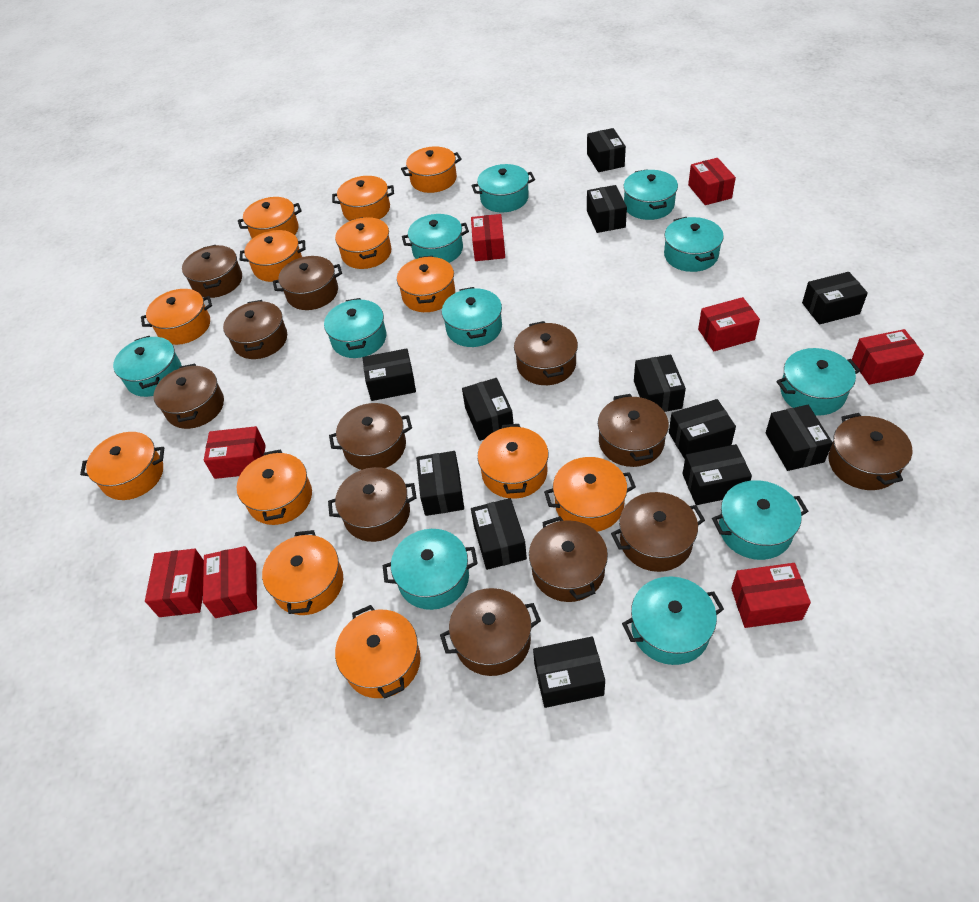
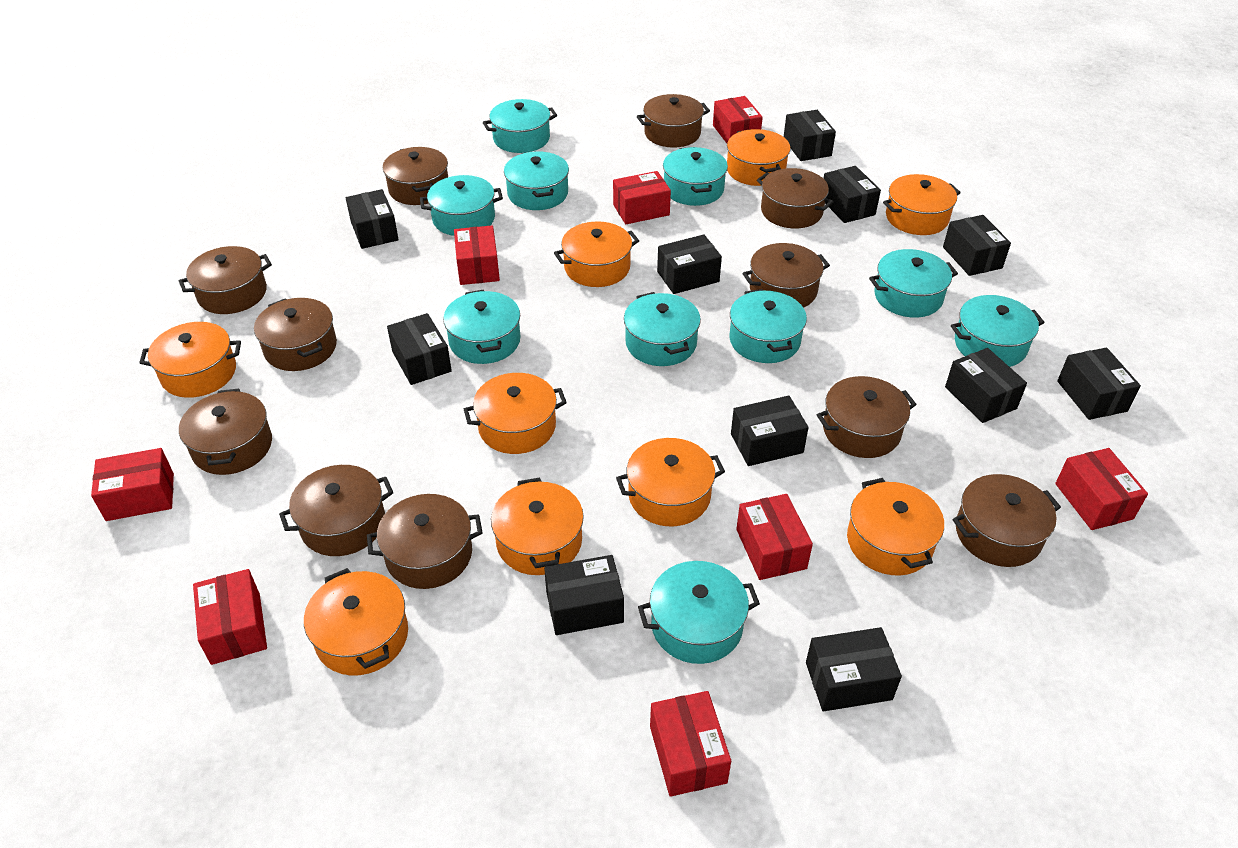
black box: [363,348,416,401] [416,451,464,516] [462,378,514,441] [471,498,527,570] [533,636,605,708] [587,128,626,172] [587,185,627,233] [634,355,686,412] [669,399,736,459] [682,444,752,505] [766,405,833,471] [802,272,868,325] = 12 -> [346,189,399,249] [387,313,452,385] [544,555,624,635] [657,234,722,294] [731,396,809,466] [784,110,836,161] [806,627,902,711] [823,166,881,223] [943,215,1011,276] [945,348,1027,423] [1057,348,1141,420] = 11
brown pot: [154,363,224,429] [182,245,242,298] [223,300,287,359] [273,256,342,310] [328,467,417,542] [329,403,412,470] [440,588,541,676] [514,321,578,385] [529,516,608,602] [598,394,669,467] [611,492,705,572] [828,413,912,490] = 12 -> [179,246,272,314] [179,388,272,475] [254,298,337,371] [279,465,393,556] [367,494,483,589] [383,147,448,205] [637,94,710,148] [742,243,830,308] [757,168,834,228] [817,376,917,458] [953,474,1061,567] = 11
orange pot: [80,432,164,500] [141,289,212,345] [237,449,312,525] [238,197,302,239] [240,230,305,282] [262,530,343,615] [332,176,394,221] [335,217,392,269] [335,605,421,699] [397,256,455,312] [401,147,462,193] [477,424,548,499] [544,457,636,532] = 13 -> [139,322,241,398] [304,568,408,676] [464,373,567,454] [491,477,584,575] [554,221,639,287] [616,438,725,526] [727,129,791,186] [847,478,944,575] [883,174,961,235] = 9
turquoise pot: [113,336,182,397] [324,298,386,358] [383,529,478,610] [402,214,469,263] [442,287,502,347] [471,164,535,213] [622,576,724,665] [623,169,678,220] [664,217,724,272] [712,480,808,560] [776,348,860,416] = 11 -> [420,175,503,236] [443,290,521,364] [483,99,557,153] [504,151,569,210] [624,292,701,366] [638,561,760,664] [663,147,728,206] [730,289,807,363] [869,249,958,318] [951,295,1045,367] = 10

